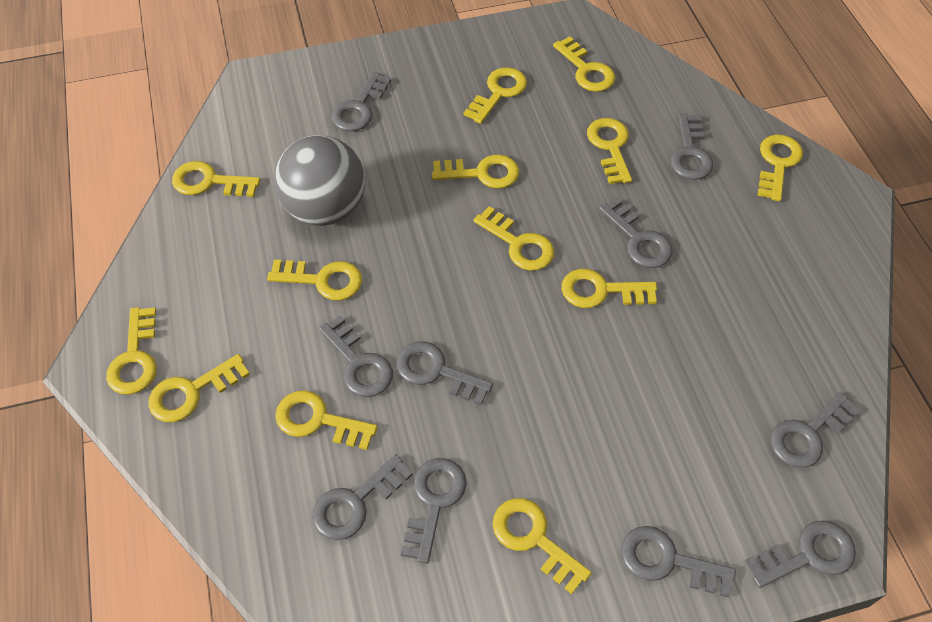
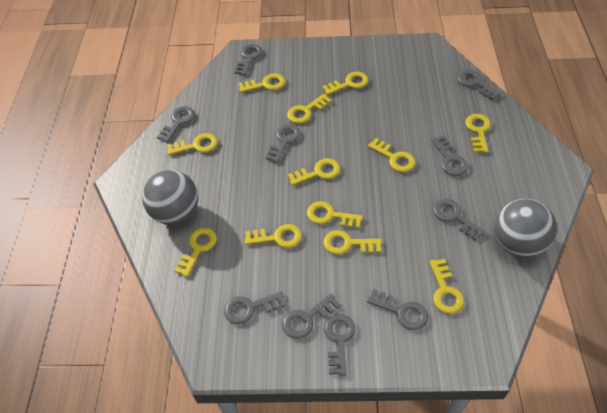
grey ball: [275,135,365,226] = 1 -> [142,170,198,225] [494,199,557,257] = 2
yellow key: [106,307,157,394] [148,354,250,422] [172,161,260,197] [267,260,362,301] [275,390,378,450] [432,155,519,189] [463,67,527,124] [473,206,554,271] [492,498,592,594] [553,36,615,92] [561,269,657,308] [587,118,632,184] [758,134,803,201] = 13 -> [167,133,218,155] [174,228,217,277] [238,74,285,93] [245,224,302,248] [287,94,332,124] [288,158,340,186] [307,201,363,228] [322,72,369,95] [323,230,382,255] [368,138,415,172] [430,259,464,314] [465,114,491,153] = 12

